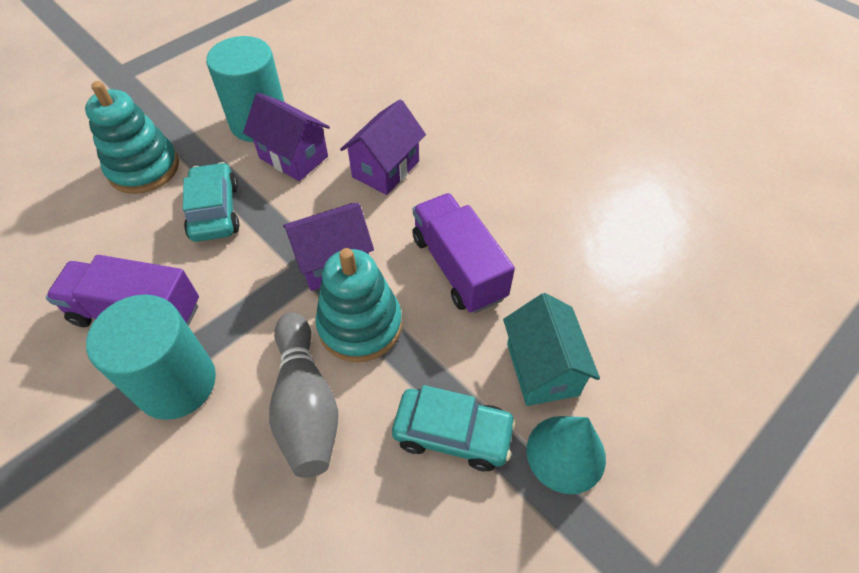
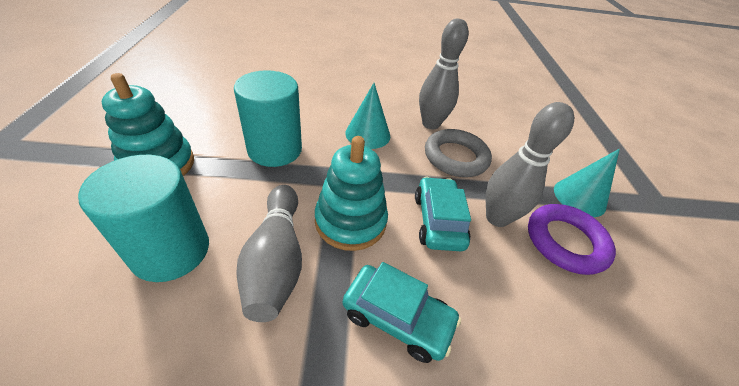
grey bowling pin: [269,312,338,478] = 1 -> [236,185,302,322] [419,19,469,129] [486,102,574,227] = 3
grey ring: none = 0 -> [425,129,492,177] = 1
purple house: [243,93,330,181] [283,203,374,291] [340,99,426,195] = 3 -> none = 0
purple ring: none = 0 -> [528,204,616,275] = 1
purple truck: [46,255,199,327] [412,193,515,313] = 2 -> none = 0
turquoise cone: [527,416,606,494] = 1 -> [346,83,390,149] [554,149,620,217] = 2
turquoise house: [503,293,600,406] = 1 -> none = 0

